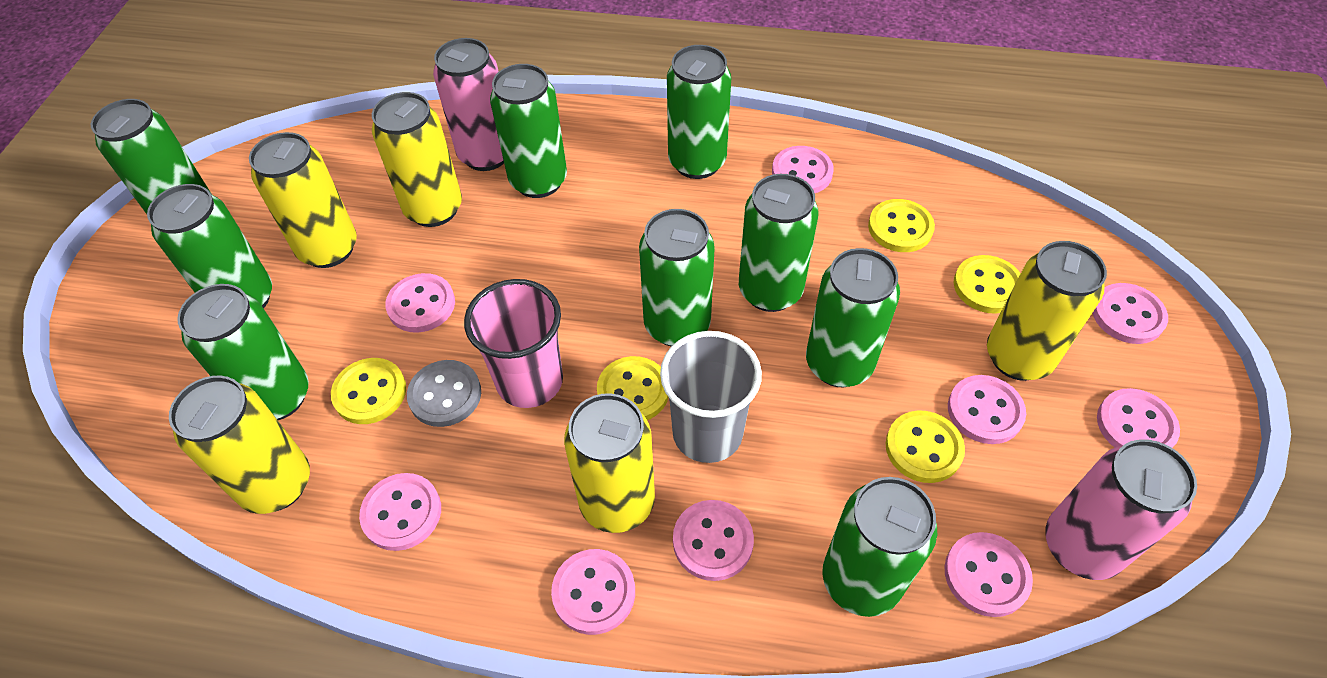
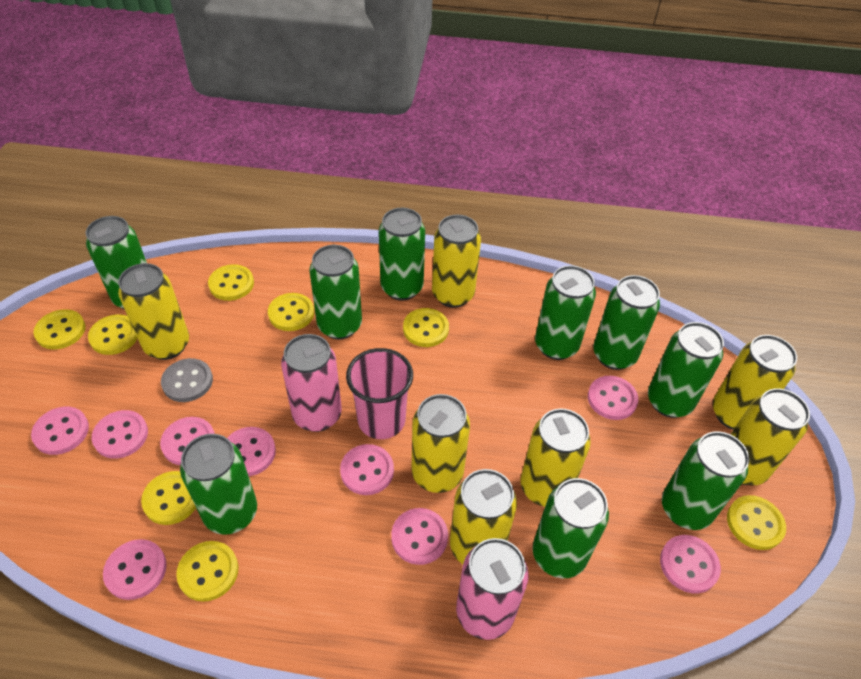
grey cup: [660,331,762,463] = 1 -> none = 0
yellow button: [331,358,406,424] [597,356,669,420] [868,199,935,252] [885,411,965,483] [953,255,1021,314] = 5 -> [33,309,85,349] [88,314,138,355] [141,471,196,525] [176,541,238,602] [208,264,254,301] [268,293,314,331] [403,308,449,347] [727,495,786,550] = 8
yellow can: [169,376,310,514] [249,132,357,268] [372,92,462,227] [564,393,655,533] [987,241,1107,381] = 5 -> [118,263,189,360] [411,394,470,493] [432,215,481,308] [450,469,517,564] [521,408,591,507] [713,335,797,430] [730,388,810,485] = 7

